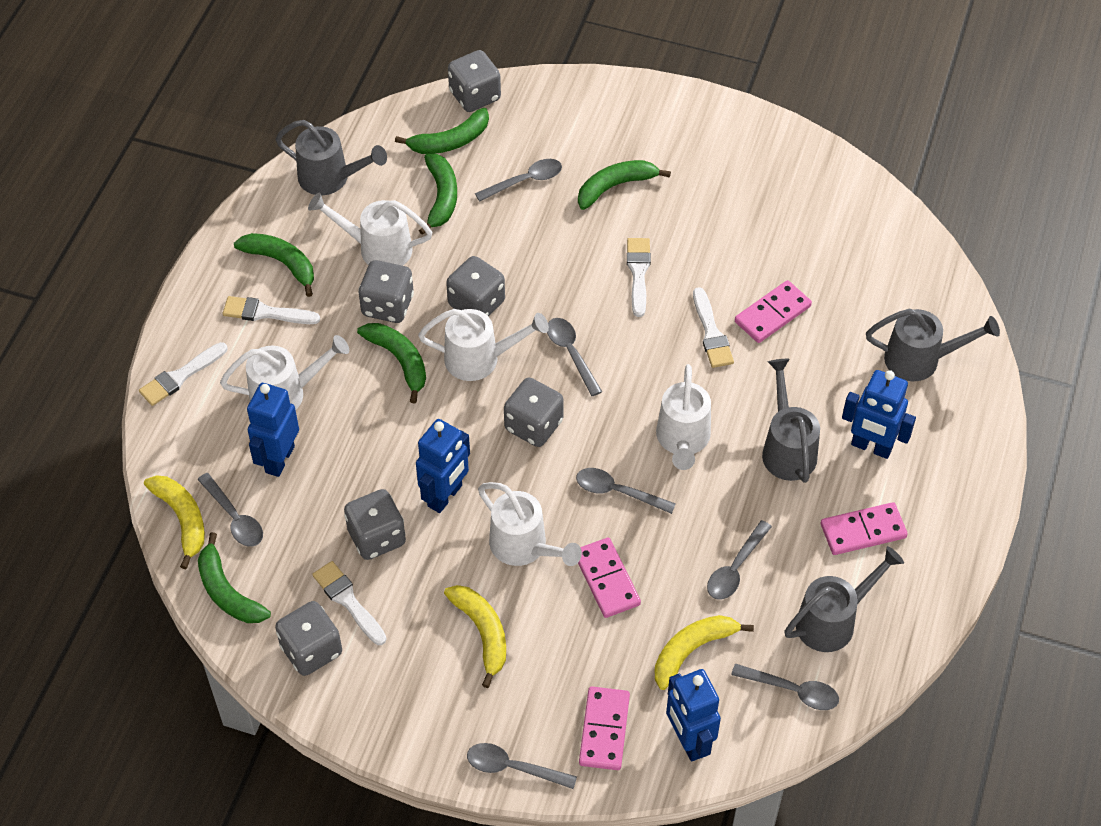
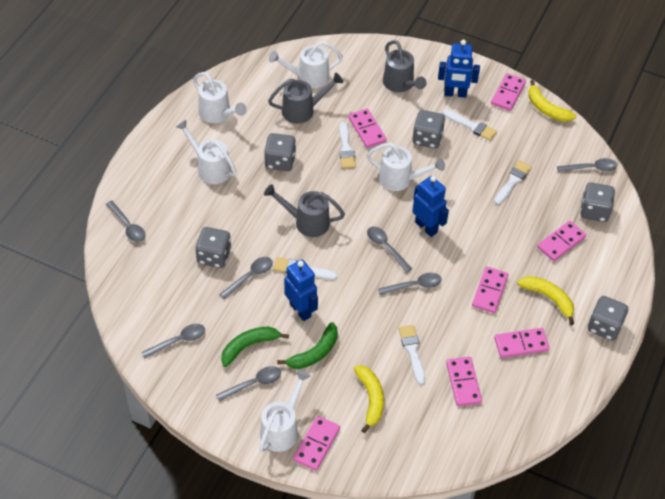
blue robot: [247,383,299,477] [416,419,470,513] [666,669,721,762] [842,370,916,459] = 4 -> [284,259,318,321] [412,176,449,237] [438,40,480,98] = 3
green banana: [198,532,271,623] [234,233,314,297] [357,323,426,404] [395,108,489,154] [419,154,457,235] [578,160,671,210] = 6 -> [221,326,289,367] [277,322,338,369] = 2
grey dice: [275,601,342,676] [344,489,406,560] [358,260,414,323] [446,256,505,316] [448,50,501,112] [504,378,564,447] = 6 -> [195,227,231,268] [264,133,296,171] [413,110,445,149] [580,182,615,222] [588,296,628,341] = 5
grey watering can: [275,120,387,195] [762,359,820,483] [784,546,904,652] [866,309,1000,381] = 4 -> [264,184,345,237] [268,73,343,124] [383,40,427,92] = 3
pink domino: [578,538,641,618] [579,686,630,770] [735,280,812,343] [821,502,908,555] = 4 -> [293,416,340,471] [348,109,387,148] [446,357,482,406] [472,266,508,313] [491,73,526,111] [494,328,550,358] [537,221,586,261] = 7

